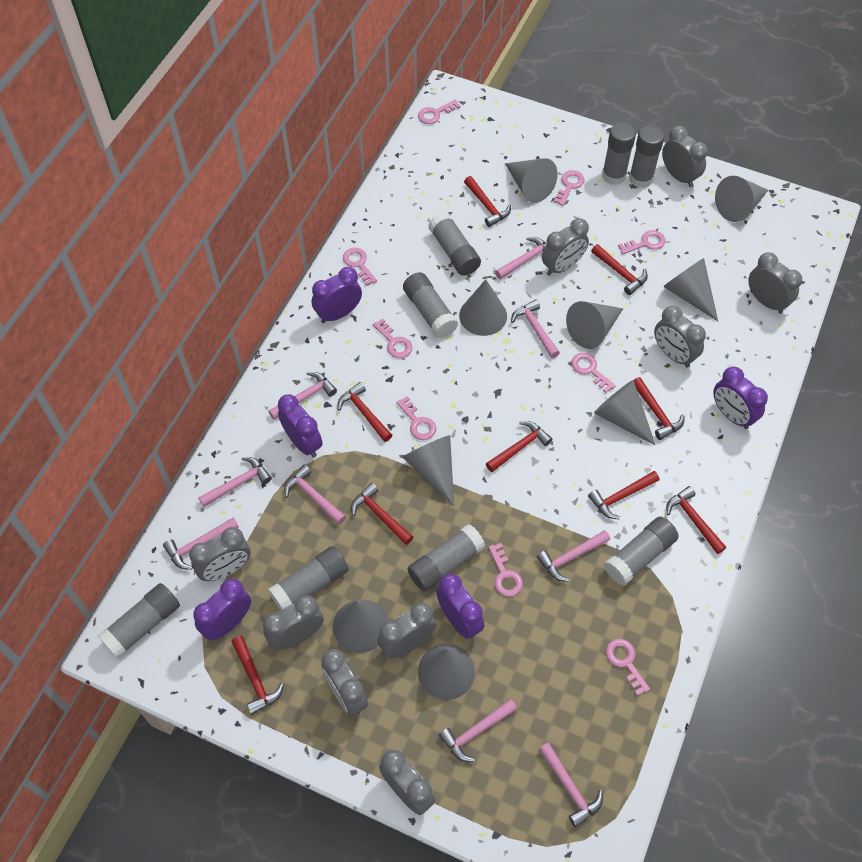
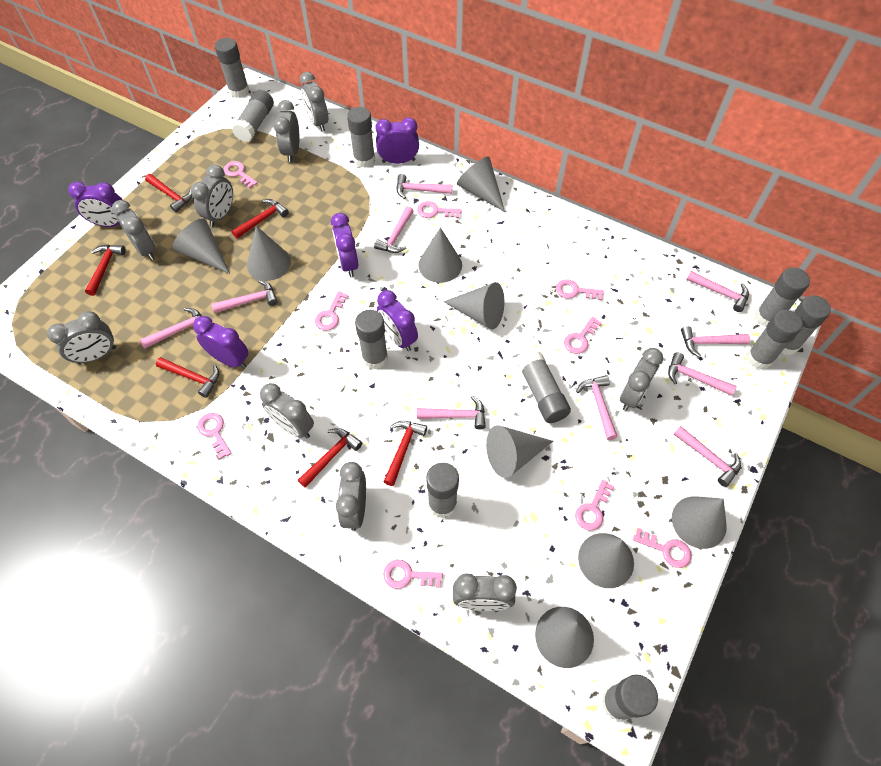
grey glue stick: [98,583,180,659] [268,546,349,610] [403,272,458,338] [407,524,485,592] [428,212,481,276] [602,122,636,185] [604,517,679,586] [629,125,664,188] = 8 -> [215,38,249,98] [232,90,274,142] [347,107,375,168] [355,310,388,369] [426,463,459,518] [518,351,571,423] [602,675,658,721] [747,310,803,369] [755,267,810,327] [781,295,831,355] = 10
pink hammer: [163,517,239,570] [198,457,272,507] [268,372,337,420] [284,465,346,525] [439,699,517,762] [495,237,547,279] [511,300,560,358] [537,530,610,582] [538,742,603,827] = 9 -> [140,308,202,349] [211,280,278,313] [374,206,413,253] [396,174,452,199] [417,395,486,429] [576,375,618,440] [668,352,737,396] [674,426,741,487] [681,326,750,357] [687,271,749,312] = 10
red hammer: [231,636,284,715] [338,382,392,442] [351,483,413,545] [464,176,511,227] [486,421,553,472] [588,471,659,520] [591,244,648,295] [634,377,685,440] [666,486,726,554] = 9 -> [85,245,126,296] [145,174,192,212] [156,357,219,398] [232,199,289,239] [298,428,362,488] [383,421,427,486] = 6

